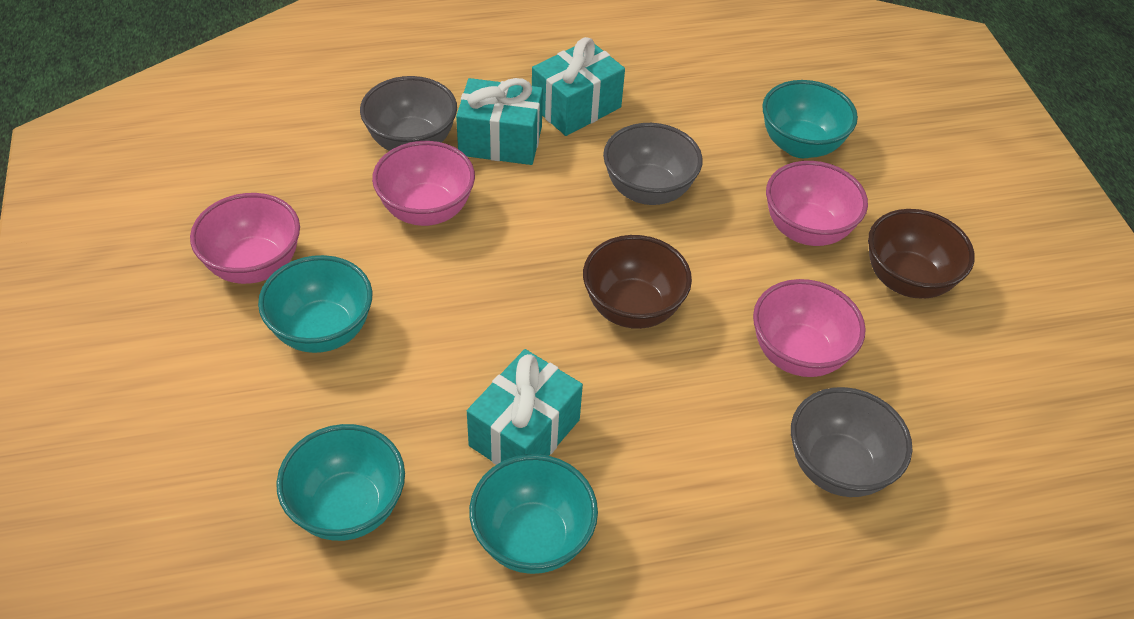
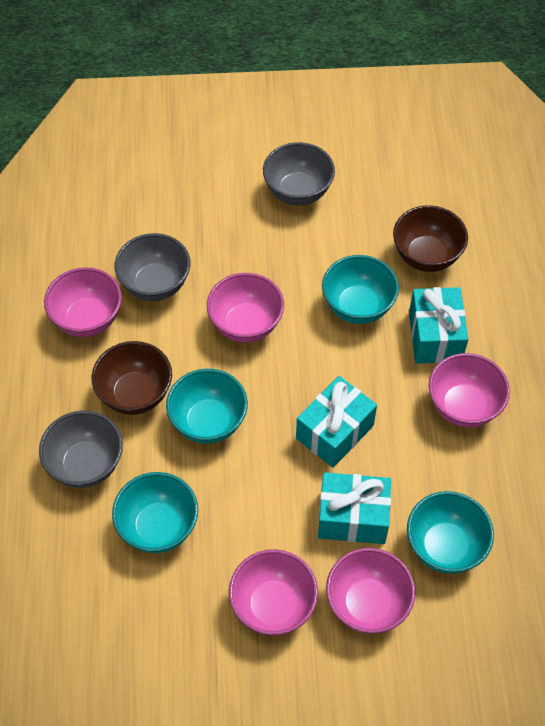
pink bowl: [190,193,300,284] [372,141,475,226] [753,279,866,377] [766,161,868,246] = 4 -> [44,267,122,337] [207,273,284,343] [229,549,318,635] [326,548,415,634] [429,353,510,427] = 5

